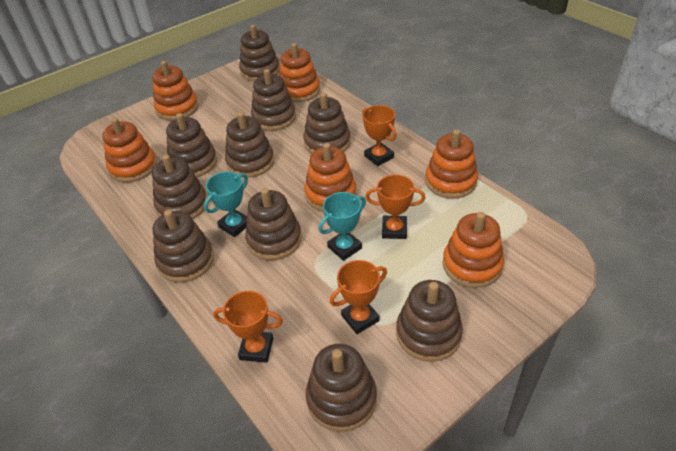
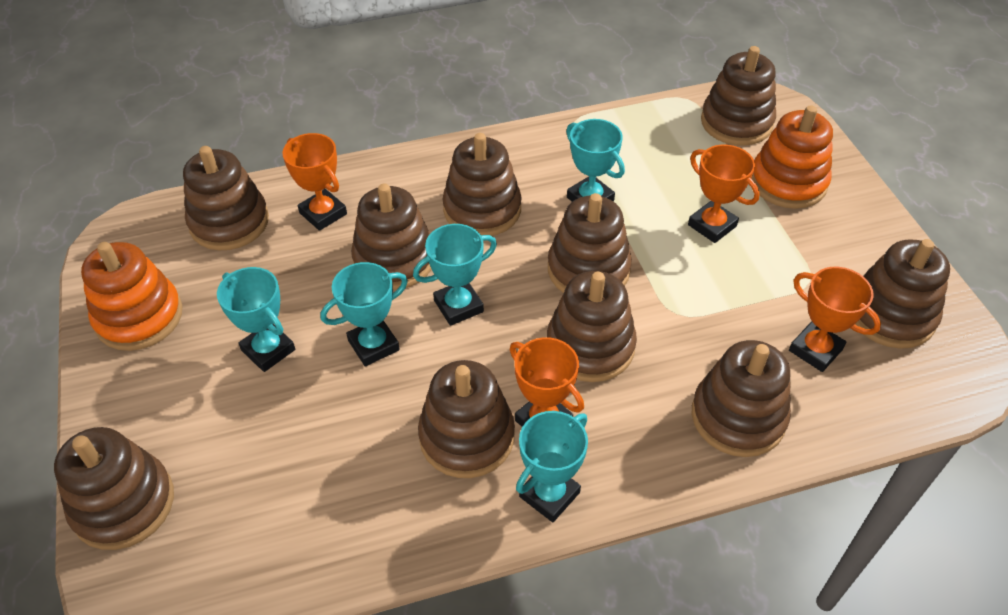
orange stacking toy: [102,118,157,182] [152,61,199,121] [279,43,320,102] [304,143,356,212] [425,129,478,199] [442,212,504,288] = 6 -> [81,242,182,351] [751,105,833,209] = 2
turquoise trophy: [204,171,248,237] [318,192,366,261] = 2 -> [217,267,295,372] [321,262,408,366] [413,224,497,326] [516,411,588,522] [566,119,625,202] = 5

